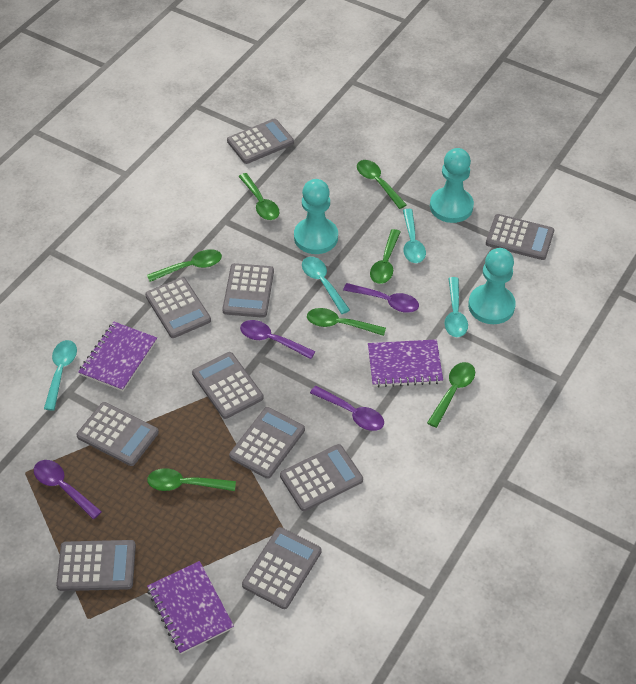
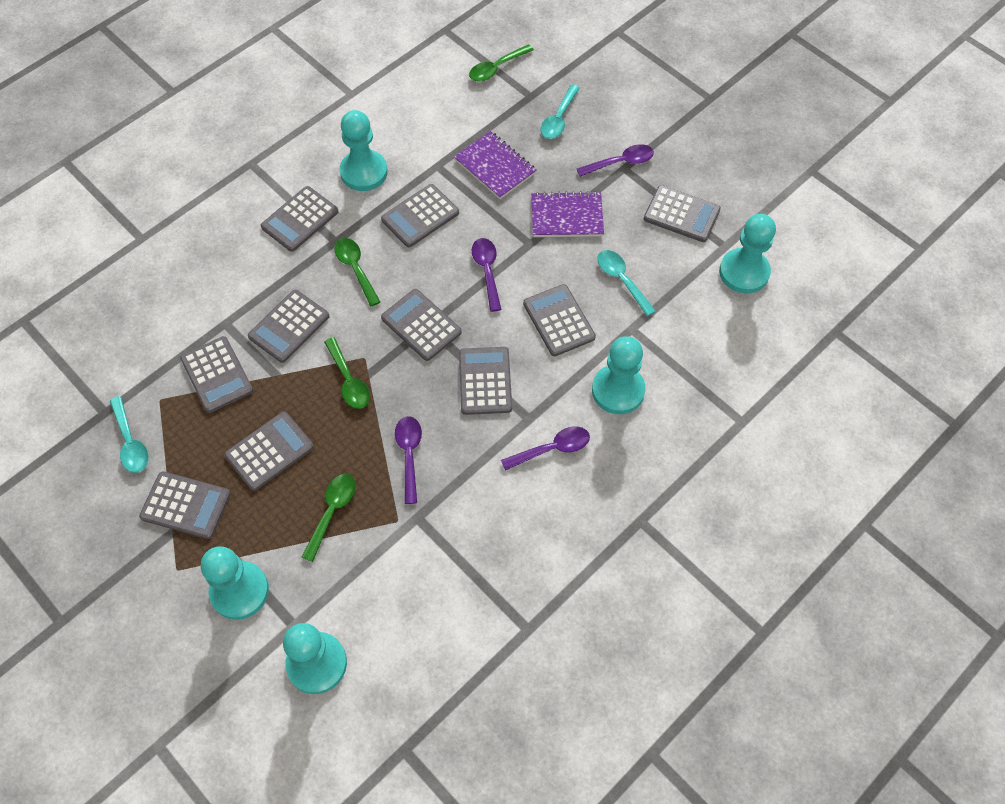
green spoon: [147,249,222,282] [147,468,236,491] [238,173,280,220] [307,308,386,336] [357,160,407,209] [370,229,401,284] [427,362,475,428] = 7 -> [302,474,356,562] [324,337,370,409] [334,238,380,306] [469,44,534,81] = 4
purple notebook: [78,322,157,391] [147,561,234,654] [368,339,443,387] = 3 -> [454,131,537,199] [531,191,604,237] = 2
turquoise pawn: [294,179,338,254] [430,148,474,223] [468,248,516,324] = 3 -> [201,546,269,620] [283,623,347,694] [340,110,388,191] [592,336,646,414] [719,214,776,294] = 5
turquoise spoon: [44,340,77,410] [302,257,350,314] [403,209,426,263] [445,277,468,337] = 4 -> [110,396,149,473] [541,84,580,139] [597,250,656,316] = 3

